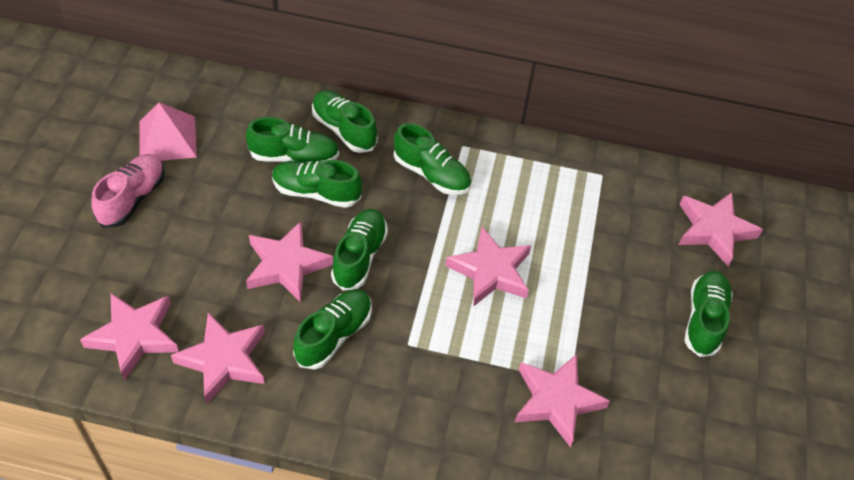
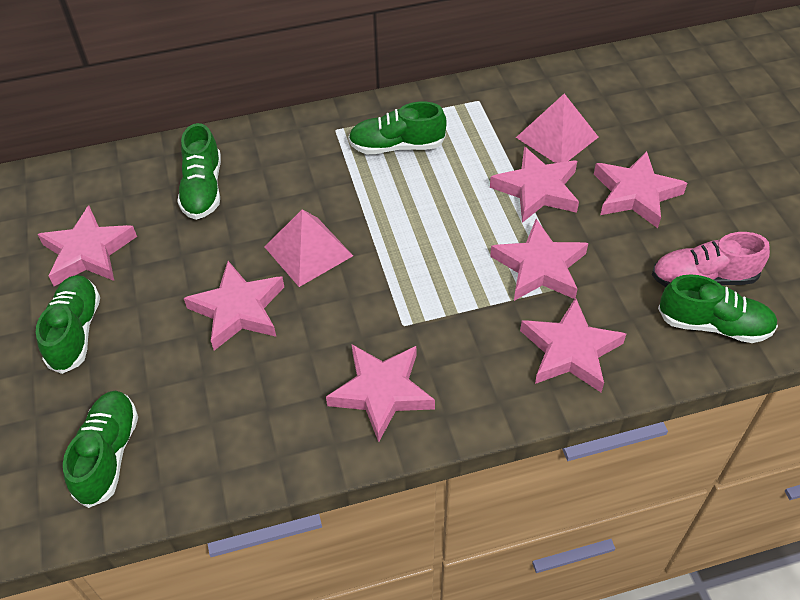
green shoe: [246,117,339,163] [272,160,362,208] [293,289,372,370] [312,90,378,153] [331,209,388,291] [394,123,471,195] [684,271,733,357] = 7 -> [36,275,100,374] [63,391,138,508] [177,123,221,220] [348,102,447,154] [658,274,778,343] = 5
pink pyramid: [139,102,197,161] = 1 -> [265,209,353,287] [516,94,598,163] = 2
pink star: [80,293,179,381] [171,312,265,404] [246,221,333,303] [445,227,531,307] [515,354,610,447] [678,192,763,266] = 6 -> [37,205,137,286] [184,261,284,351] [326,344,435,442] [490,146,579,223] [490,219,588,301] [520,298,626,392] [594,151,687,228] = 7

